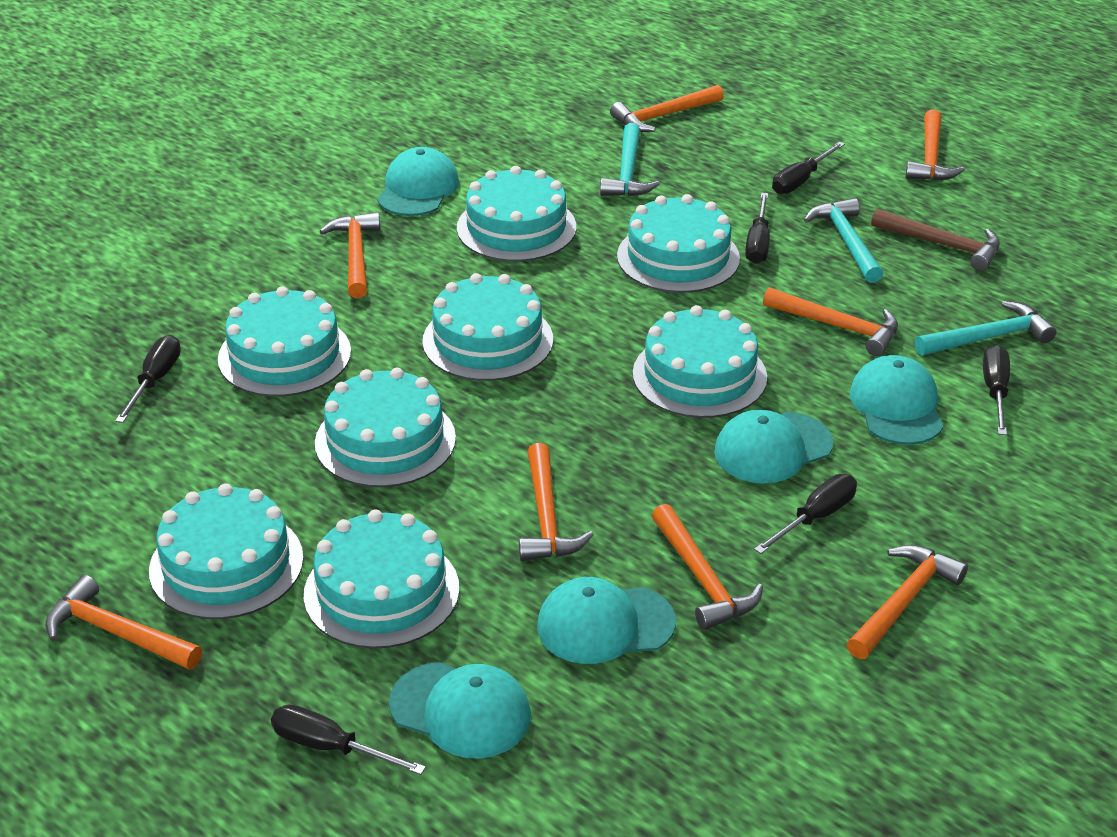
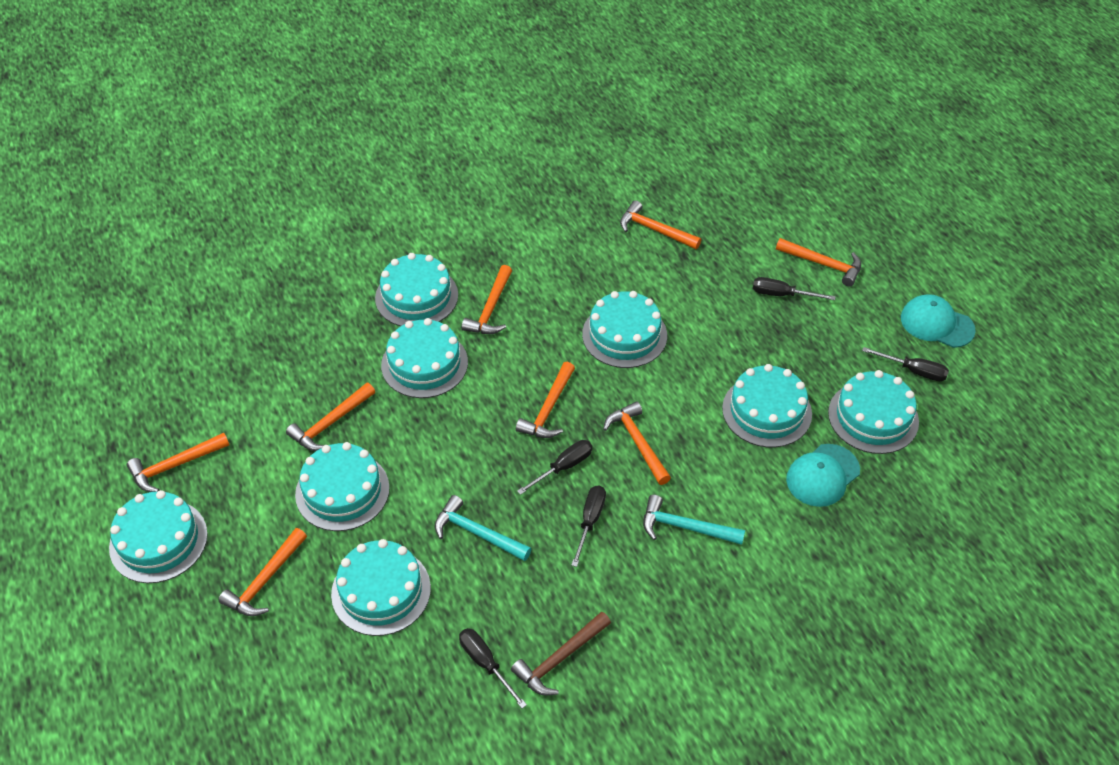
black screwdriver: [115,335,181,423] [271,704,426,775] [745,193,770,264] [754,474,857,554] [772,142,845,194] [983,345,1010,435] = 6 -> [459,628,527,708] [517,440,593,495] [571,485,606,567] [753,277,836,300] [862,347,949,381] = 5
turquoise cap: [377,147,459,216] [389,662,531,759] [537,577,676,664] [714,409,833,483] [850,355,943,445] = 5 -> [786,444,860,507] [901,294,976,348] = 2
turquoise hammer: [600,123,660,196] [804,198,883,283] [915,301,1057,356] = 3 -> [435,495,531,561] [643,495,745,545] = 2

